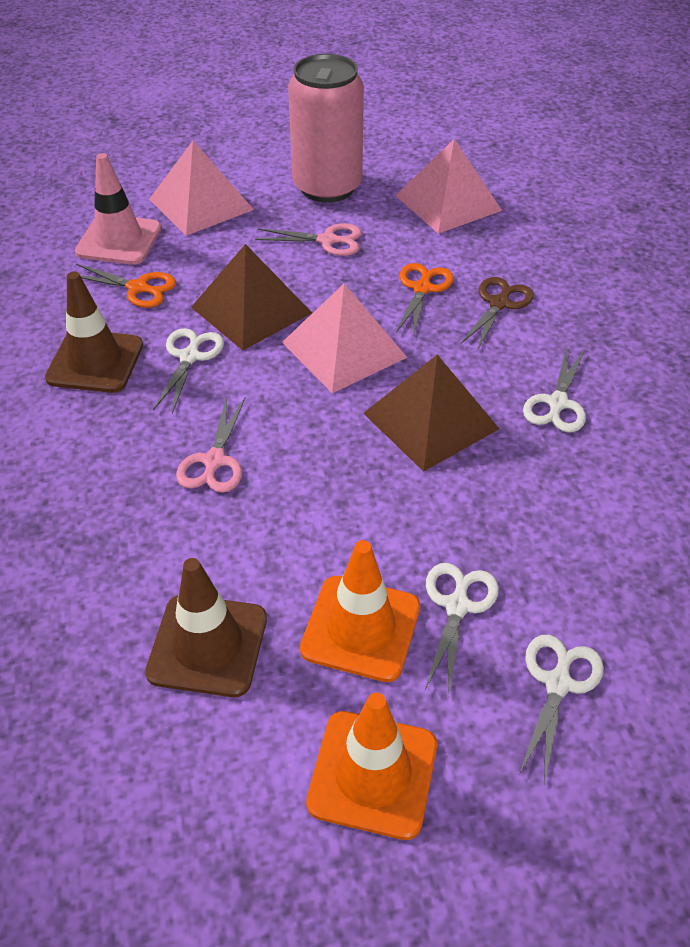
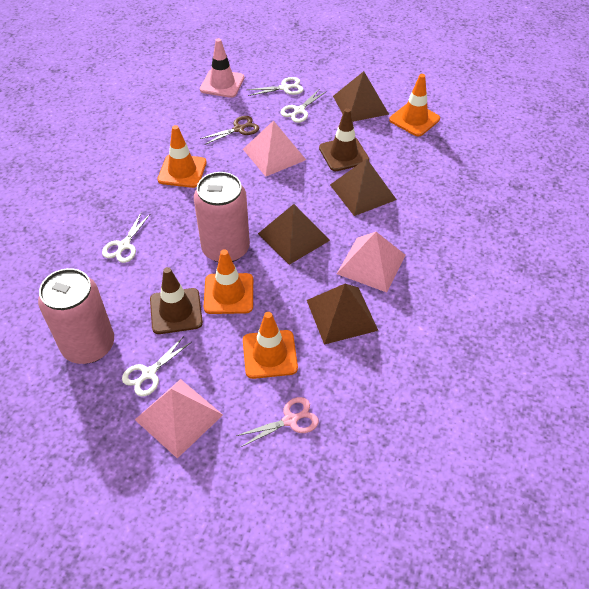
brown pyramid: [191,244,312,350] [363,355,499,472] = 2 -> [258,204,330,265] [307,284,378,345] [330,159,397,216] [333,71,389,122] = 4
orange scissors: [76,264,176,308] [396,263,454,337] = 2 -> none = 0
orange traffic cone: [300,540,420,682] [306,693,437,840] = 2 -> [157,125,207,188] [204,249,253,314] [243,312,298,379] [389,74,440,137] = 4
pink can: [288,54,364,203] = 1 -> [38,268,114,364] [194,172,250,262] = 2
pink scissors: [176,397,245,493] [255,223,362,256] = 2 -> [236,397,319,447] = 1

